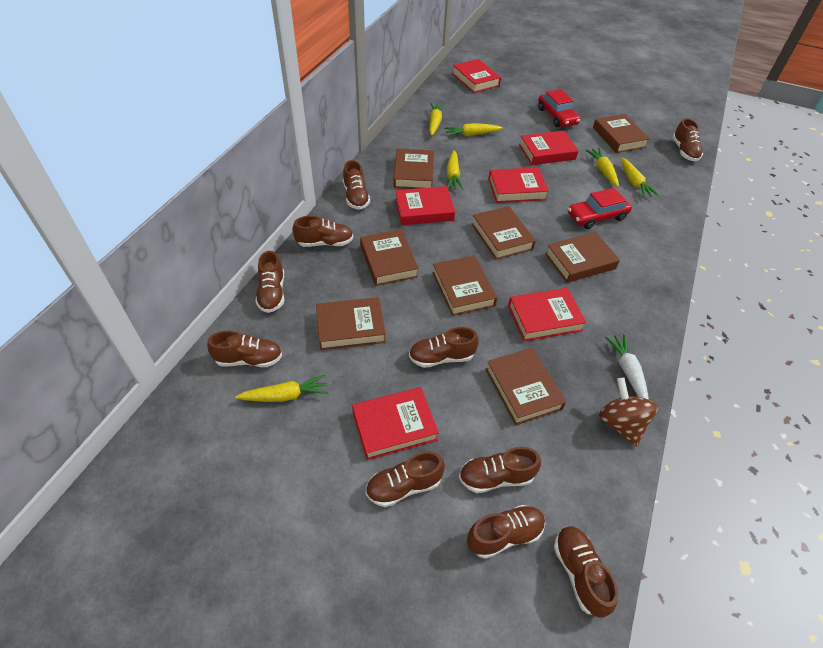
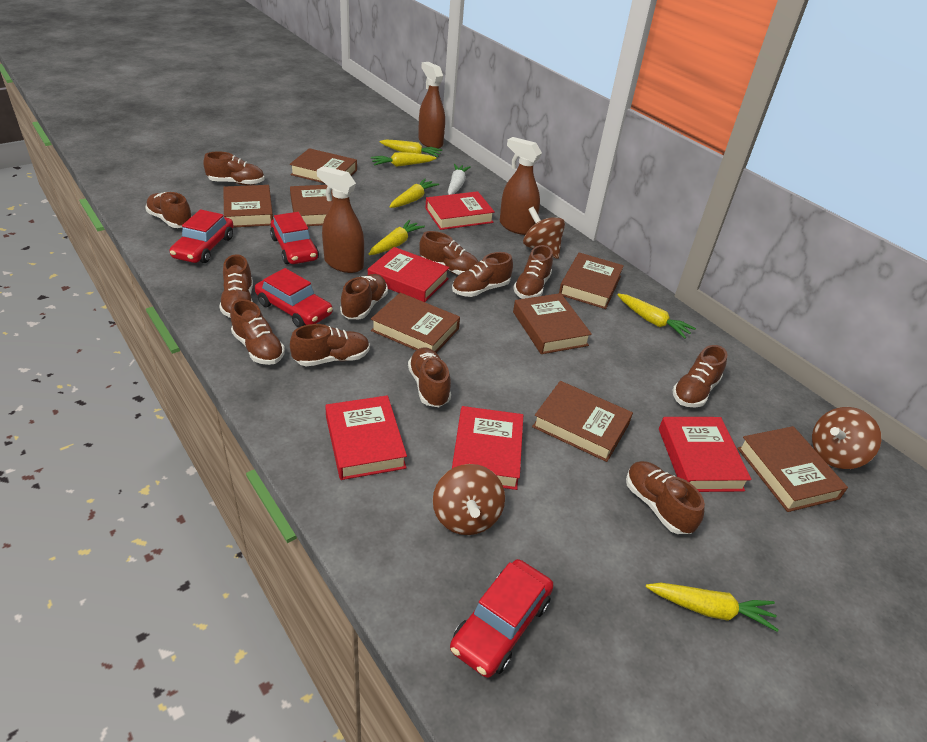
brown shoe: [207,331,282,367] [255,251,284,313] [292,216,353,247] [343,160,370,210] [366,451,445,507] [409,327,479,368] [459,447,541,493] [467,505,545,559] [554,526,618,618] [672,118,703,161] = 10 -> [145,192,192,228] [204,151,265,185] [219,254,253,318] [230,299,285,365] [290,324,370,366] [340,274,388,319] [408,347,451,407] [419,231,478,275] [452,252,513,297] [513,245,553,299] [626,461,705,534] [673,345,727,408] = 12
brown spinning top: [599,377,658,447] = 1 -> [433,464,505,535] [523,207,565,259] [812,407,882,469] = 3
brown spray bottle: none = 0 -> [317,166,364,273] [418,62,445,149] [500,137,542,235] = 3
red book: [352,387,439,460] [395,186,455,225] [452,59,501,93] [488,167,549,203] [508,288,587,342] [519,131,579,165] = 6 -> [325,395,407,480] [368,247,450,302] [425,191,495,230] [452,406,523,490] [659,417,751,492] = 5
red car: [538,89,580,127] [568,188,632,229] = 2 -> [170,209,233,263] [255,268,333,328] [270,212,319,264] [450,559,554,678] = 4

